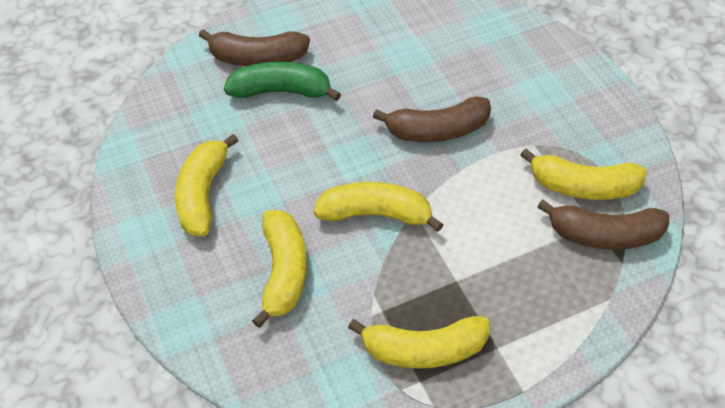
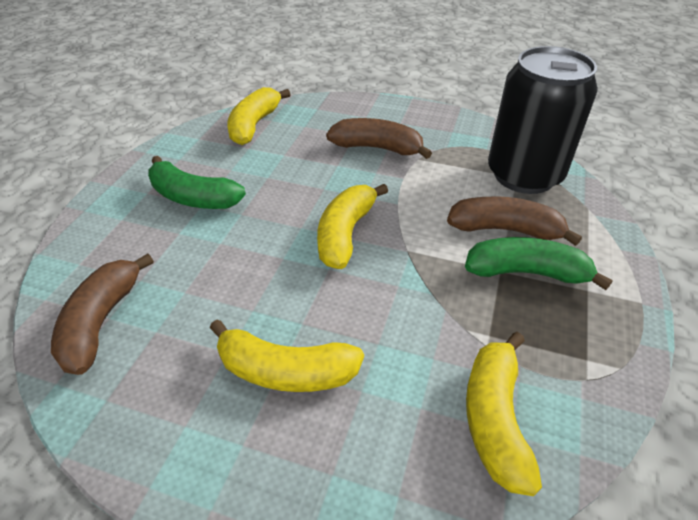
black can: none = 0 -> [488,46,598,194] = 1
green banana: [224,61,341,101] = 1 -> [148,156,246,209] [465,237,613,290] = 2
yellow banana: [175,134,239,236] [252,210,307,328] [314,182,444,232] [348,316,490,369] [520,149,647,200] = 5 -> [210,319,364,392] [227,87,291,145] [317,184,388,269] [466,332,542,496] = 4

